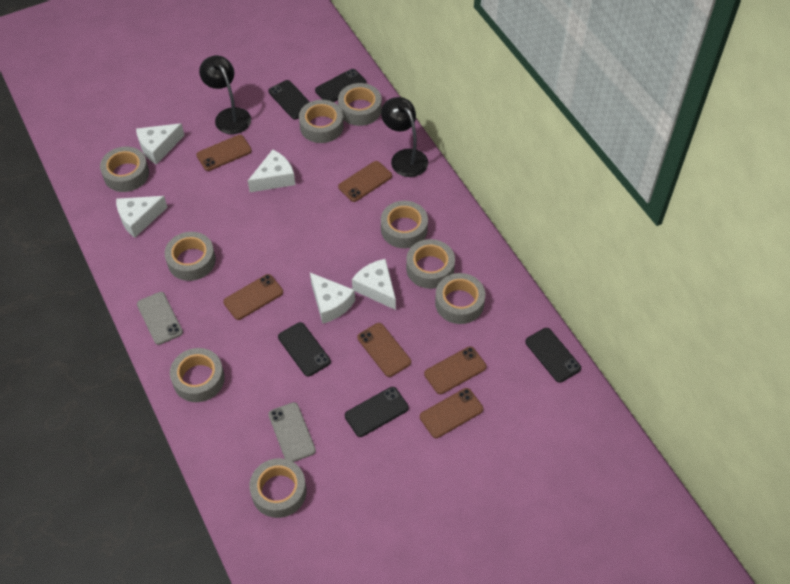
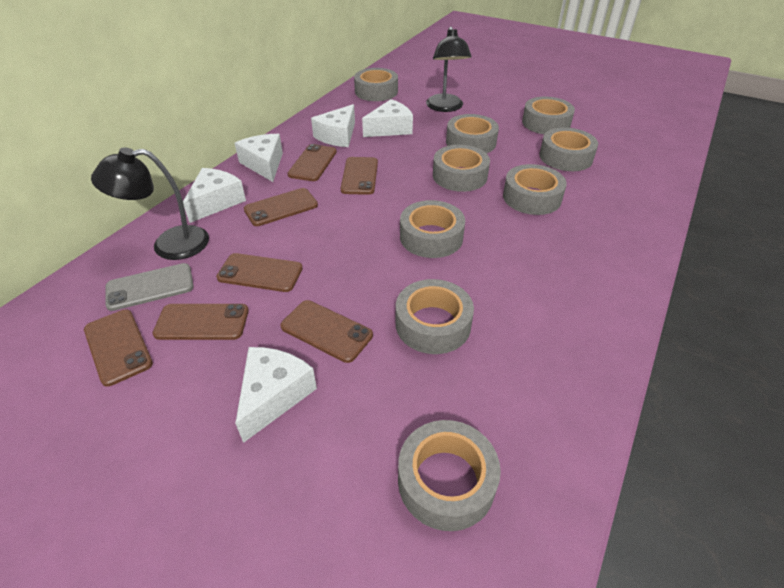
black phone: [269,80,310,119] [278,322,331,377] [315,69,366,102] [345,387,409,437] [525,328,581,383] = 5 -> none = 0
brown phone: [196,135,252,171] [223,274,283,320] [338,161,392,202] [357,323,411,377] [420,388,483,438] [424,346,487,394] = 6 -> [84,310,153,386] [152,304,249,340] [216,253,303,292] [244,188,318,226] [280,300,373,363] [287,144,337,181] [341,157,378,195] = 7
grey phone: [137,292,183,345] [268,402,316,462] = 2 -> [105,263,194,311] = 1

